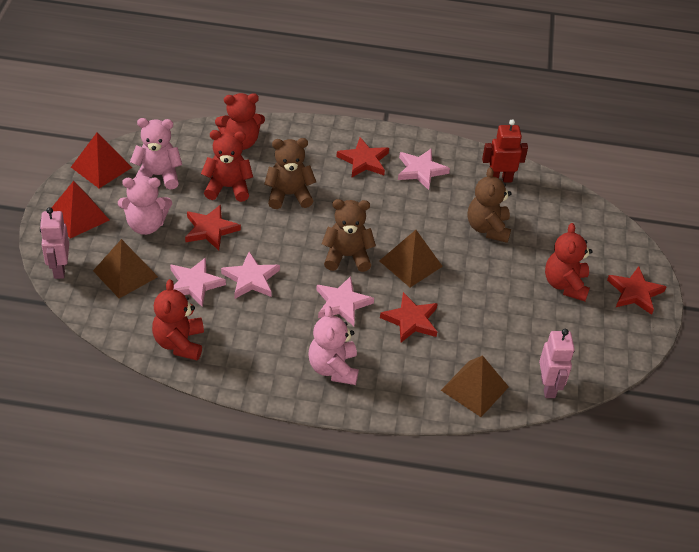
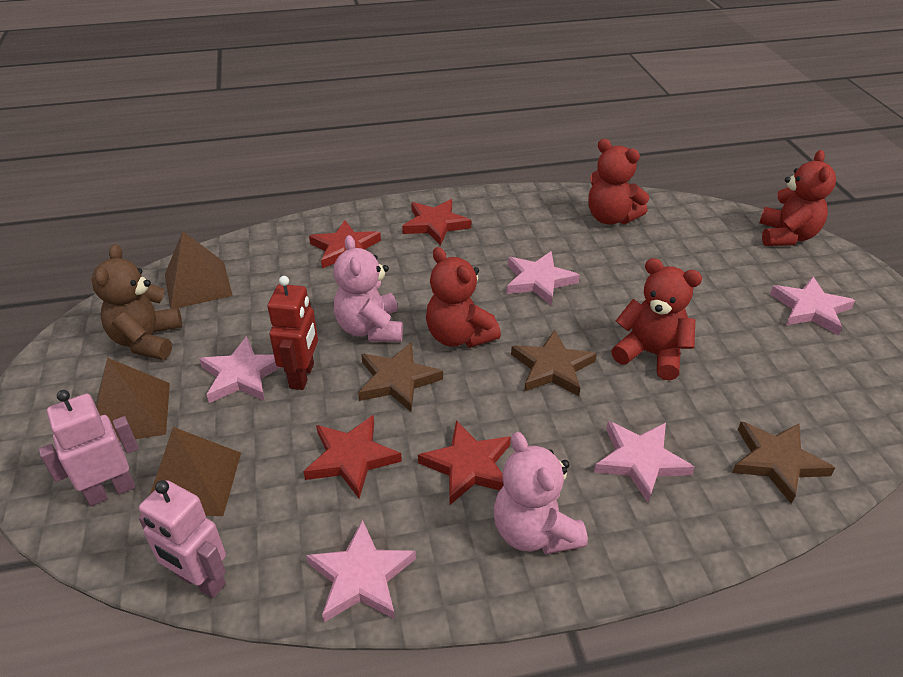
brown star: none = 0 -> [358,342,443,412] [511,330,597,396] [732,421,835,504] = 3
brown teddy bear: [264,138,316,209] [322,199,376,272] [468,167,511,243] = 3 -> [92,244,182,360] = 1
pink star: [170,257,226,307] [221,251,280,299] [316,276,374,326] [398,149,450,190] = 4 -> [199,336,281,403] [306,519,416,622] [506,251,580,306] [594,421,695,503] [770,277,855,335] = 5
pink teddy bear: [118,176,172,235] [130,118,182,189] [308,306,359,385] = 3 -> [334,235,403,342] [493,432,588,555] = 2
red pyramid: [51,181,109,239] [71,132,132,188] = 2 -> none = 0

